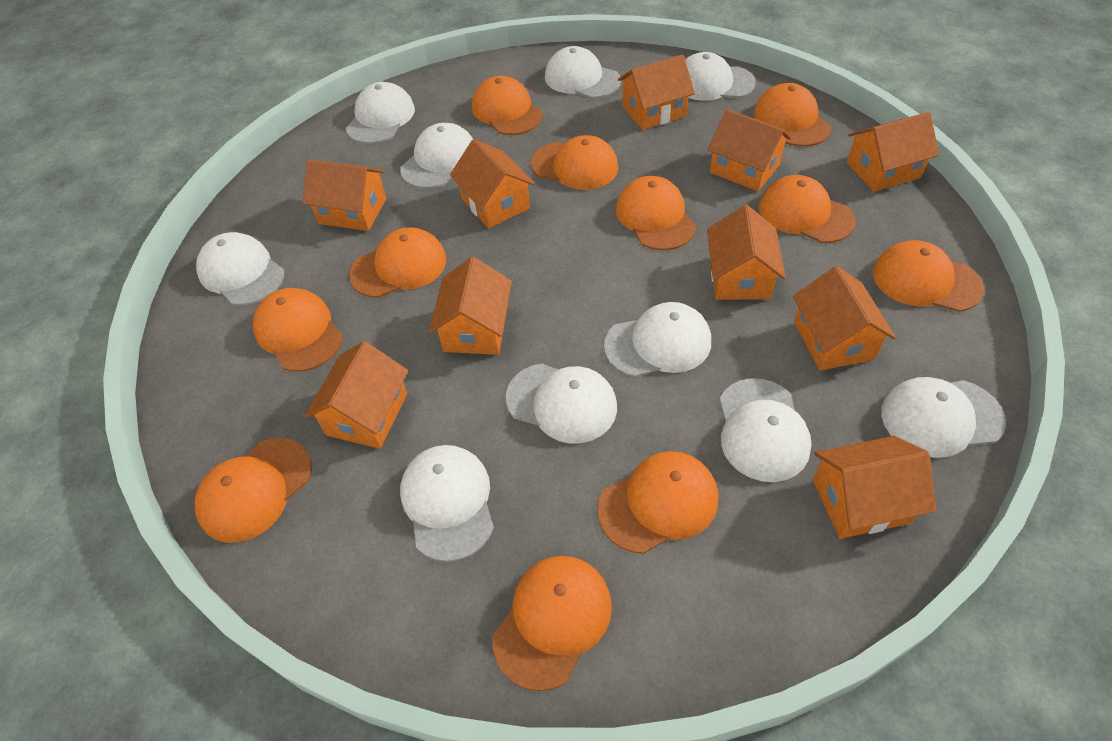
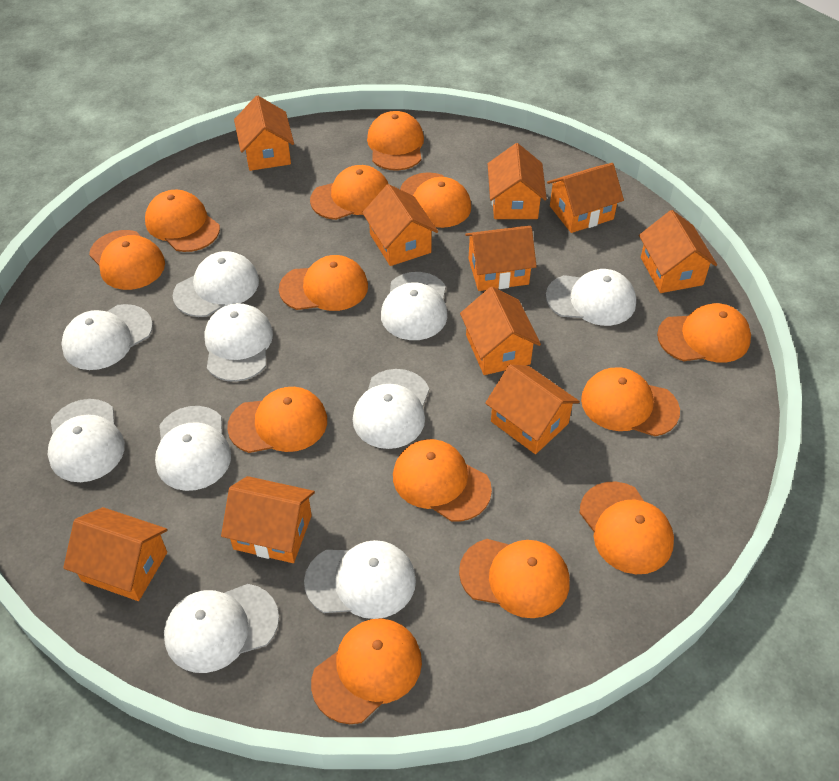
orange cap: [195,438,312,543] [253,288,343,372] [349,227,446,298] [472,76,543,135] [492,556,612,691] [531,135,618,190] [597,451,718,554] [616,176,696,250] [754,83,831,147] [759,175,855,243] [873,240,984,312] = 11 -> [89,230,165,290] [145,190,220,252] [227,387,327,453] [279,255,368,311] [310,165,388,220] [311,618,422,724] [367,111,424,171] [393,439,492,522] [400,172,471,228] [459,539,570,618] [580,482,674,574] [581,367,680,436] [657,303,751,363] = 13

